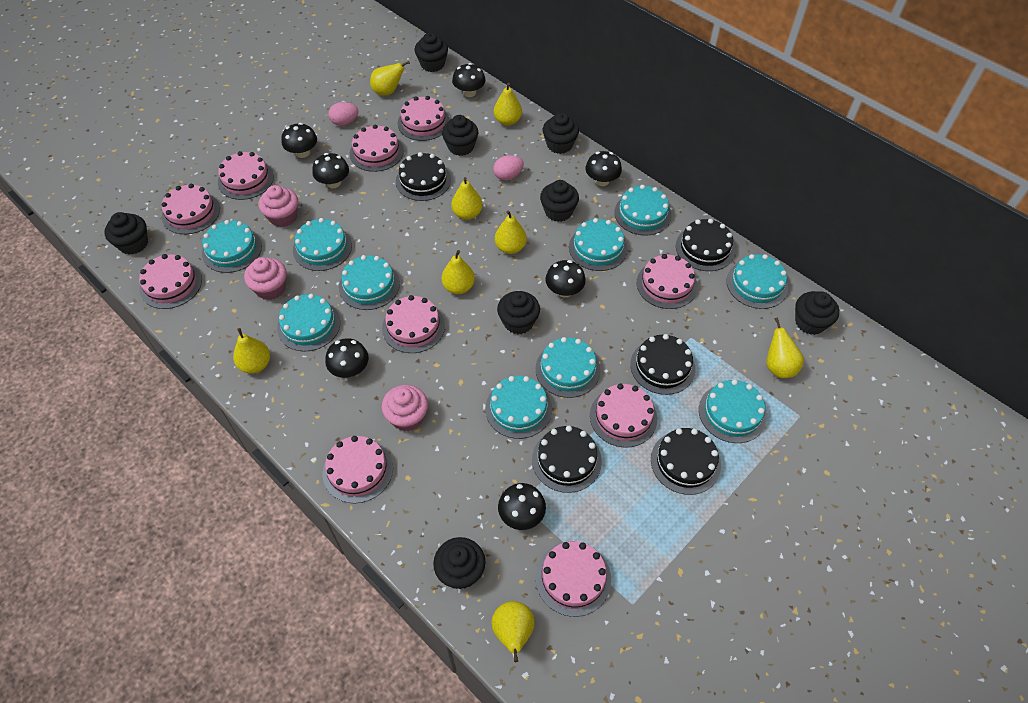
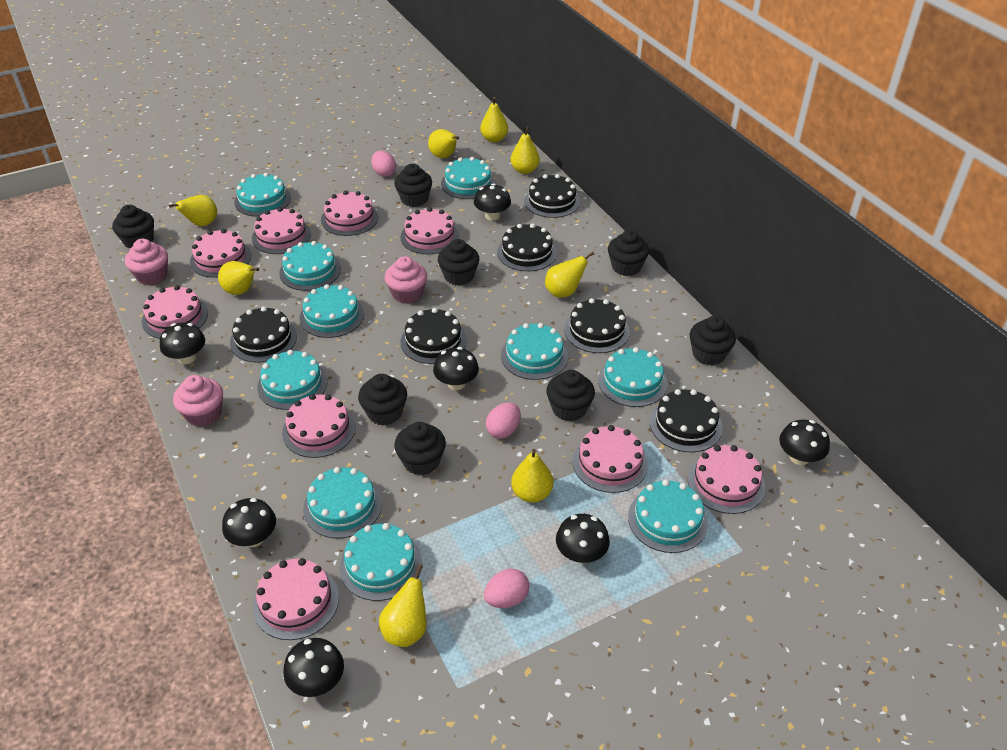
black cake: [396,152,451,201] [532,426,602,493] [630,334,696,395] [651,428,721,495] [676,219,735,271] = 5 -> [230,306,297,363] [401,308,467,364] [497,223,557,271] [524,174,580,218] [564,298,630,353] [650,389,723,452] = 6
pink cake: [139,254,202,309] [162,184,220,234] [218,151,274,200] [323,436,393,503] [350,125,404,172] [382,295,445,353] [397,96,450,141] [536,541,611,617] [590,384,657,448] [637,254,698,309] = 10 -> [142,285,208,339] [190,229,251,278] [252,207,311,254] [253,558,339,640] [282,394,355,458] [321,191,378,236] [400,207,459,255] [573,425,648,493] [688,445,765,514] = 9
pink egg: [328,102,358,126] [493,155,524,180] = 2 -> [371,151,396,177] [484,568,530,608] [485,403,521,439] = 3

